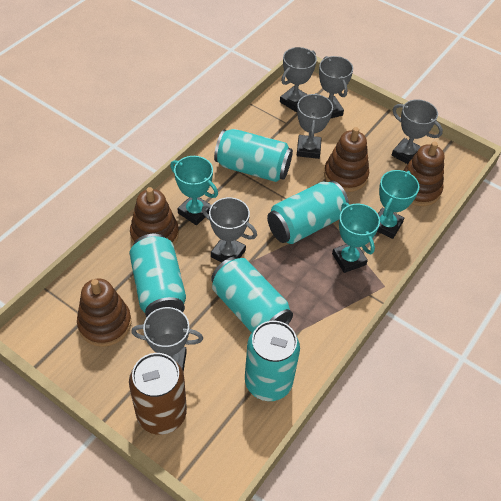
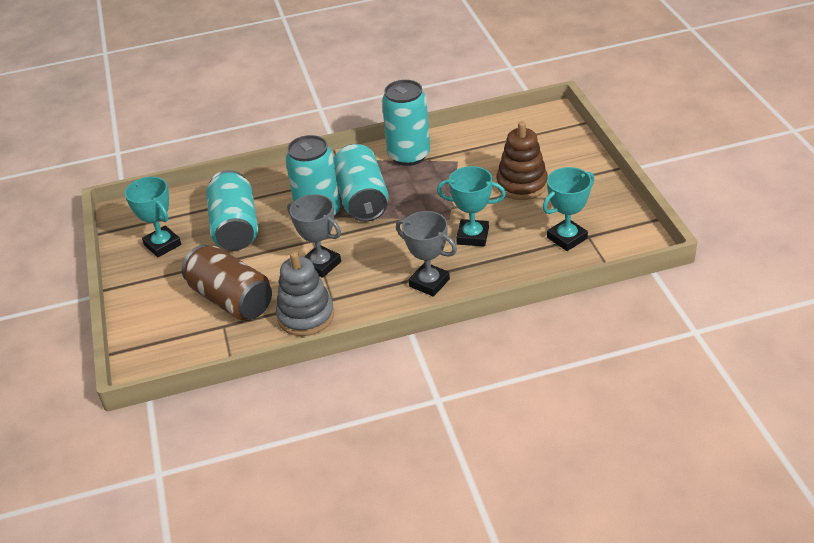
brown stacking toy: [77,279,131,347] [130,187,179,245] [324,127,369,192] [403,142,444,206] = 4 -> [496,122,548,200] = 1
grey stacking toy: none = 0 -> [276,252,334,336] = 1
grey trophy: [131,307,203,372] [202,197,257,262] [280,47,317,112] [297,93,333,159] [319,56,353,119] [392,99,443,164] = 6 -> [287,194,341,278] [396,211,457,297] = 2
turquoise can: [129,234,186,317] [211,257,293,333] [214,129,293,182] [245,321,300,401] [267,181,349,244] = 5 -> [206,170,258,250] [285,135,340,217] [333,144,388,222] [382,80,430,166] = 4

